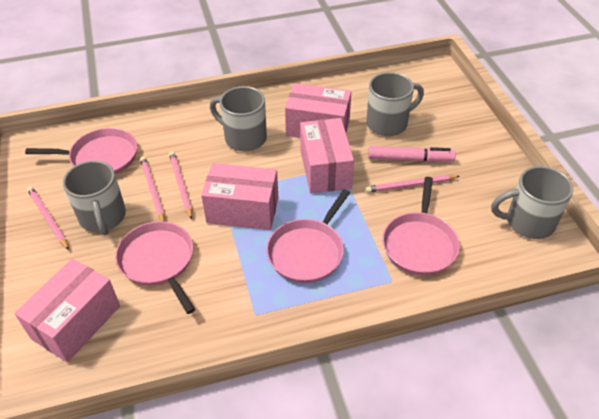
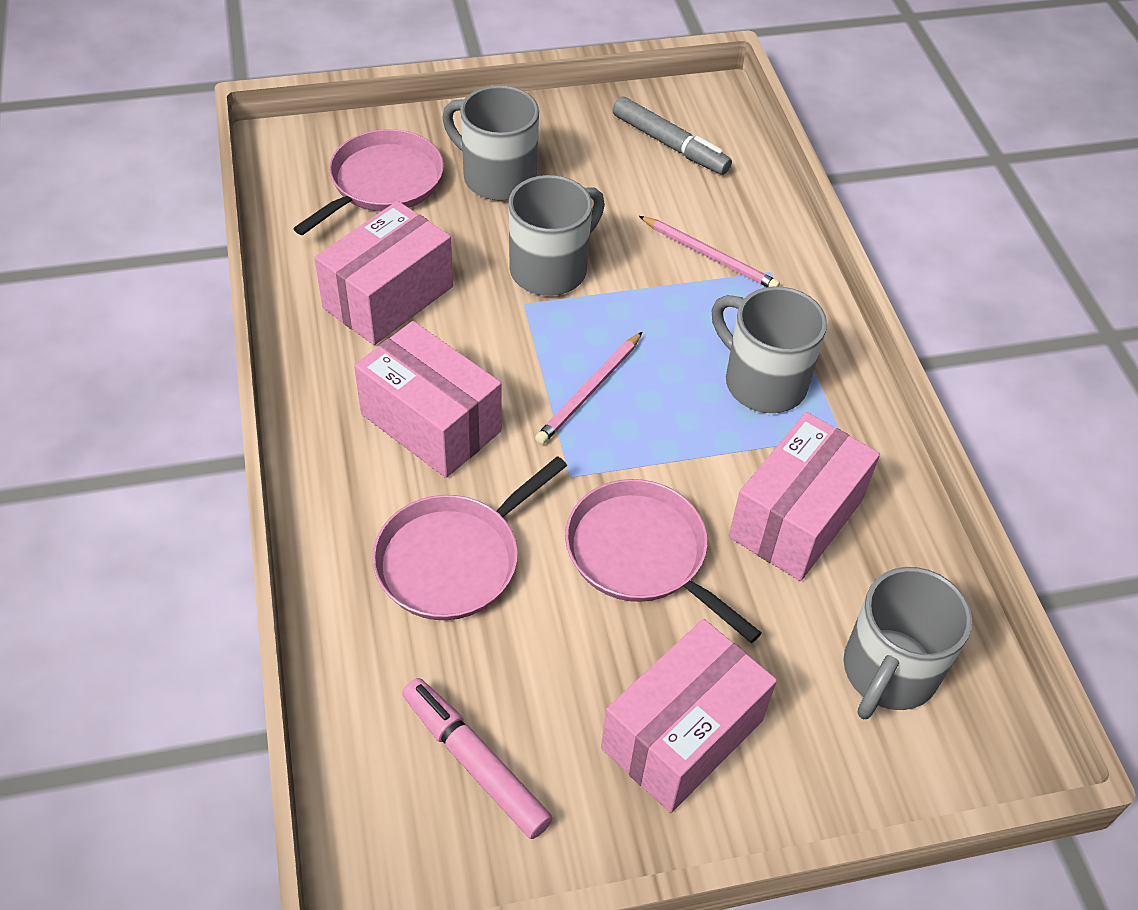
grey marker: none = 0 -> [613,96,732,175] = 1
pink pan: [25,128,137,174] [115,221,195,314] [266,189,350,283] [382,177,460,275] = 4 -> [293,129,444,235] [372,456,567,620] [565,479,761,643] = 3
pink pencil: [27,186,69,250] [140,156,165,222] [169,151,192,220] [366,175,460,193] = 4 -> [535,332,642,444] [639,216,780,287] = 2

